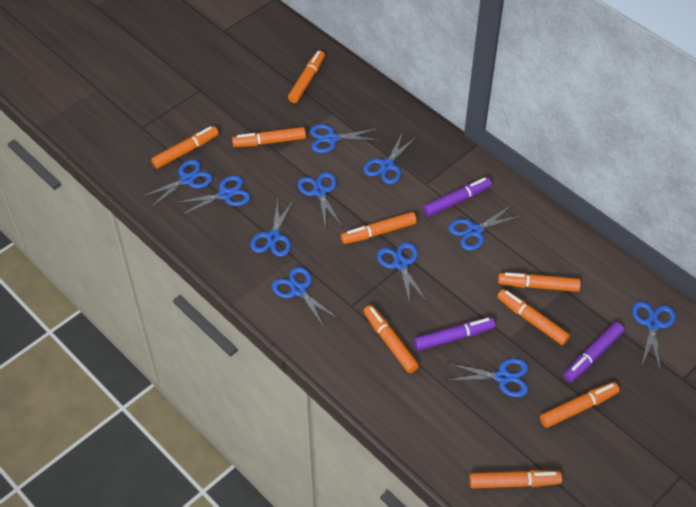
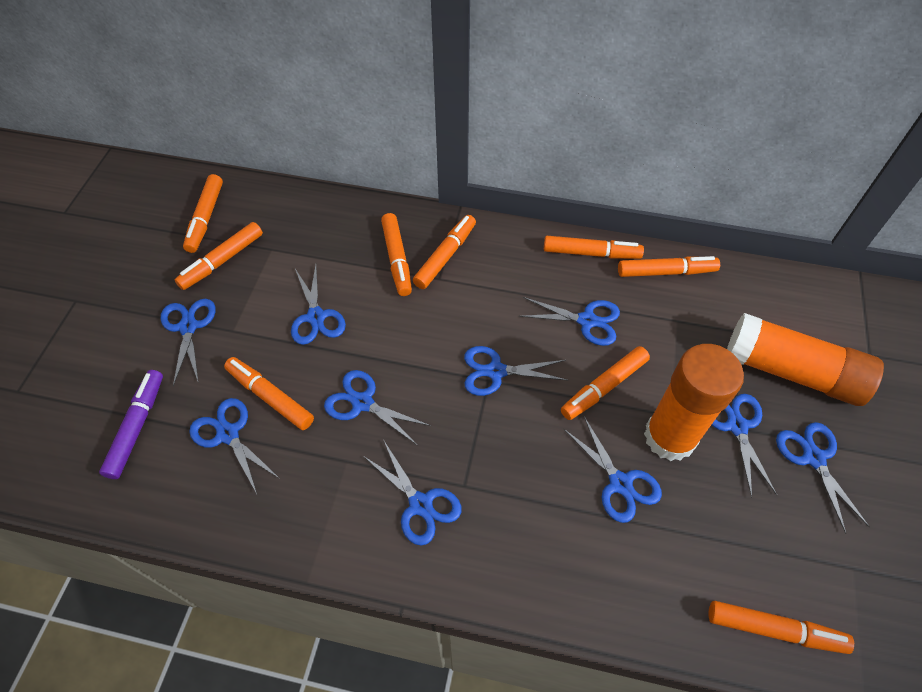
blue scissors: [141,160,213,208] [175,175,251,215] [251,199,294,257] [272,267,339,328] [298,172,342,229] [310,124,380,153] [363,132,417,184] [377,242,427,303] [448,205,521,251] [448,358,528,397] [632,301,676,369] = 11 -> [161,299,216,386] [189,398,280,494] [291,265,346,345] [324,370,431,445] [363,441,462,546] [464,346,568,396] [519,297,620,346] [564,417,662,523] [712,394,777,498] [776,422,870,534] = 10
orange glue stick: none = 0 -> [644,344,744,461] [727,313,884,406] = 2
purple marker: [414,317,495,351] [423,177,492,217] [563,322,624,382] = 3 -> [99,370,163,479] = 1

